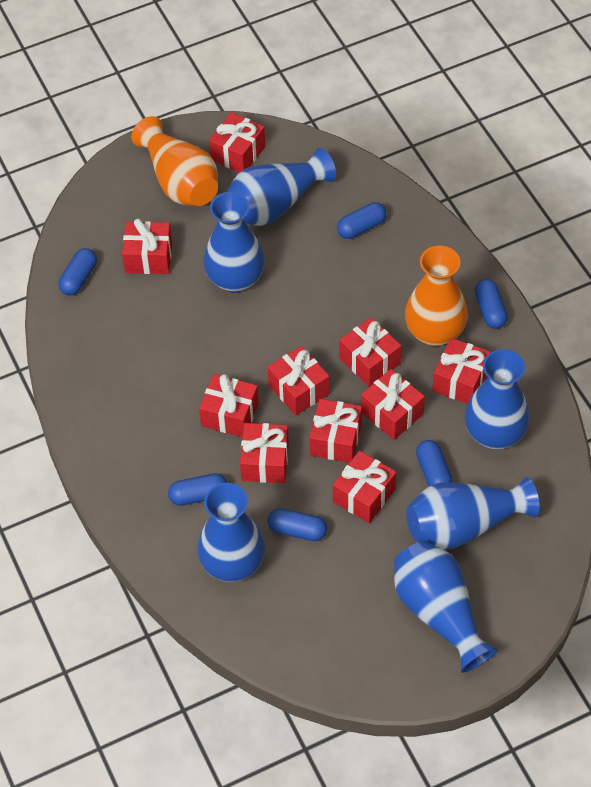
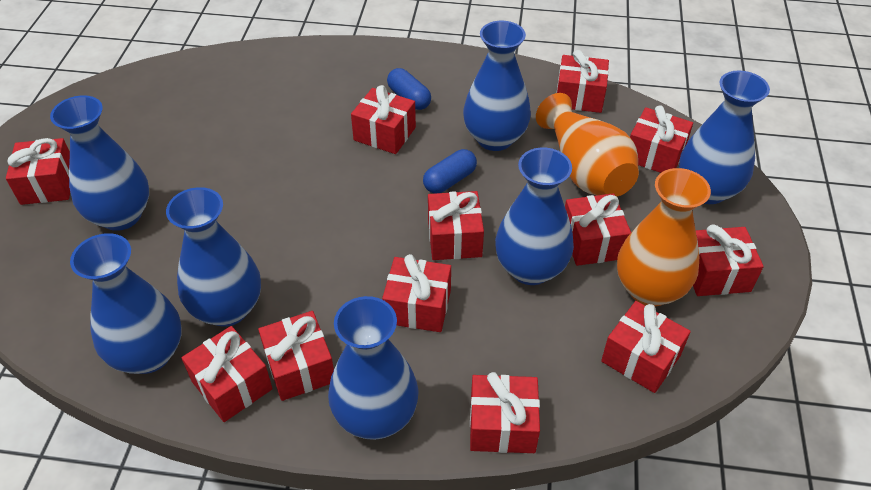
blue capsule: [58,248,97,295] [168,473,227,506] [267,508,327,541] [337,202,387,239] [416,440,453,486] [474,279,508,329] = 6 -> [387,68,431,110] [423,149,477,194] = 2
blue vase: [197,483,265,582] [203,192,265,293] [226,148,336,226] [394,541,498,673] [406,477,540,550] [465,349,530,449] = 6 -> [50,95,149,231] [70,233,181,374] [166,187,261,327] [328,296,419,440] [463,21,531,151] [495,148,574,285] [679,71,770,204] = 7
red gift: [122,219,172,274] [199,374,259,437] [209,112,266,173] [240,423,289,483] [268,346,330,416] [309,399,362,463] [333,451,396,523] [339,317,401,387] [361,369,425,440] [432,338,491,404] = 10 -> [6,138,70,205] [182,326,273,422] [258,311,334,401] [351,85,416,154] [382,254,451,332] [428,191,484,260] [470,372,540,453] [556,50,609,113] [565,193,631,266] [601,301,691,393] [630,105,693,173] [693,224,764,296] = 12

